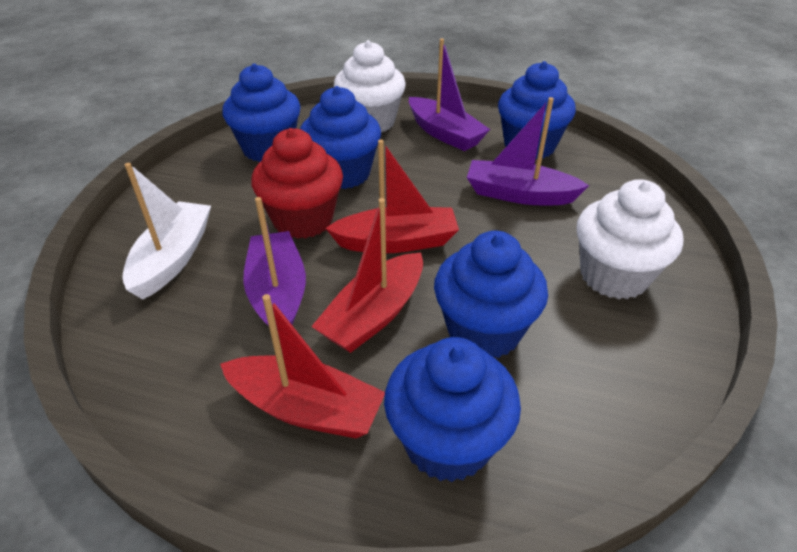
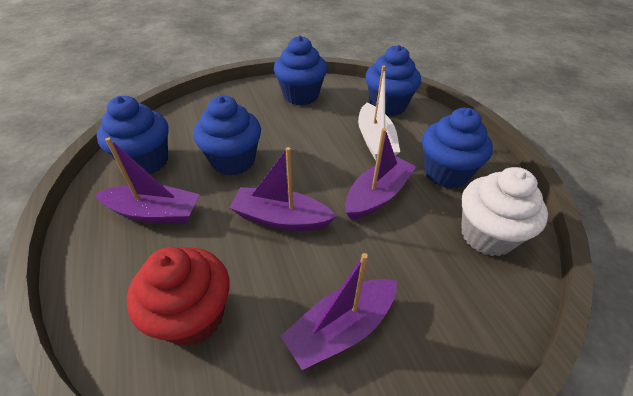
purple boat: [243,197,306,335] [409,39,490,151] [467,97,589,205] = 3 -> [95,137,200,224] [229,147,337,231] [281,253,397,370] [345,128,416,220] = 4
red boat: [220,294,385,438] [311,198,423,353] [325,140,459,253] = 3 -> none = 0
white cupcake: [334,40,406,132] [577,179,684,299] = 2 -> [461,167,548,256] = 1

